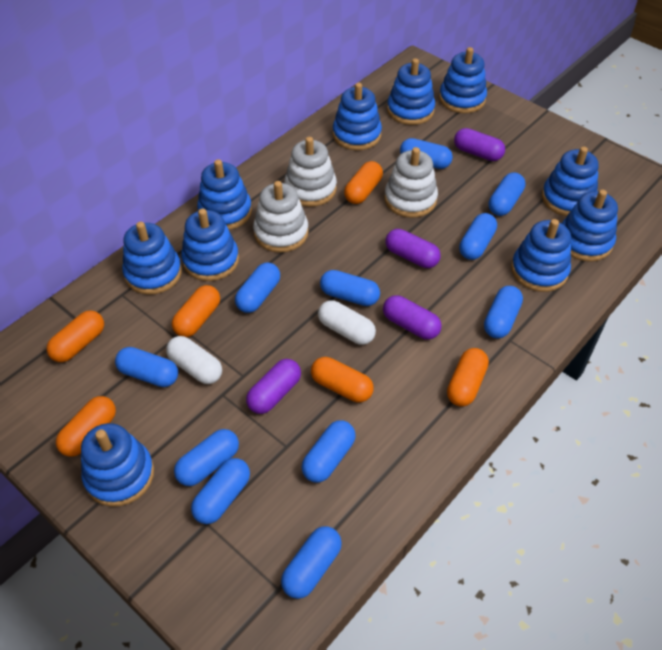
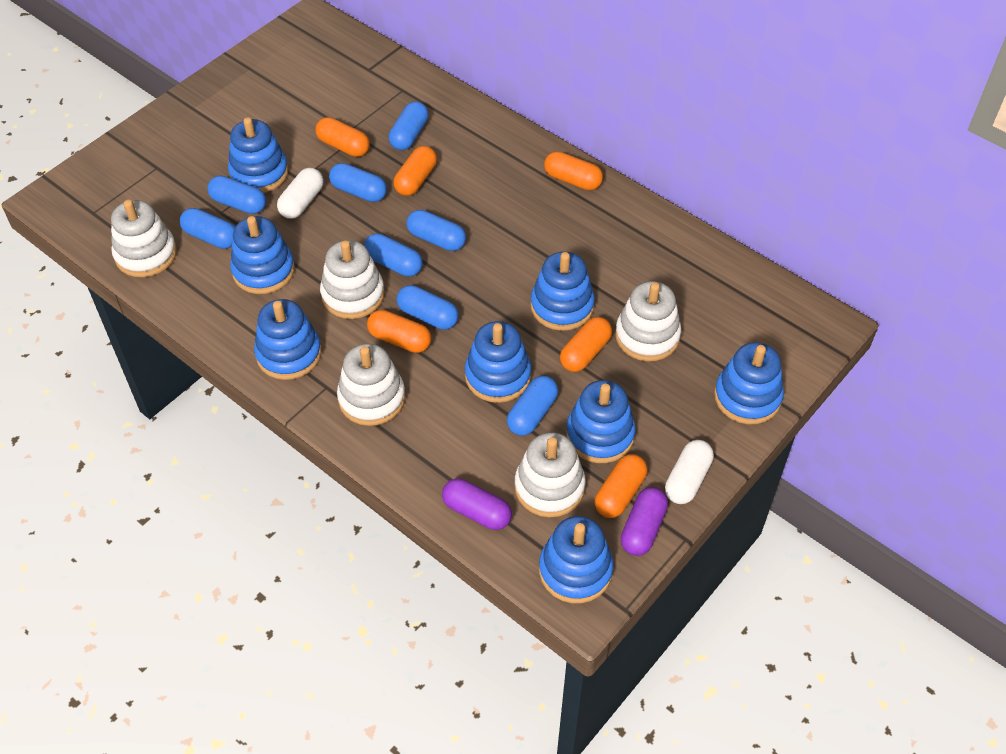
blue capsule: [115,347,178,387] [174,429,239,486] [191,458,250,524] [235,263,280,313] [281,526,342,599] [301,420,356,483] [320,270,380,306] [400,138,453,169] [459,213,497,260] [484,286,523,338] [489,172,526,216] = 11 -> [180,208,235,249] [207,176,266,214] [329,163,387,202] [364,233,423,277] [389,101,429,150] [397,285,459,330] [406,210,466,251] [507,376,558,436] = 8
blue stacking toy: [81,423,154,507] [122,222,182,295] [181,209,239,281] [197,159,252,230] [333,83,382,150] [387,58,435,125] [439,47,487,113] [511,219,571,292] [542,146,599,216] [561,189,618,262] = 10 -> [228,117,289,193] [230,216,295,294] [254,299,321,380] [465,321,531,403] [530,252,595,331] [539,516,613,603] [566,380,636,463] [714,342,784,424] = 8
purple capsule: [246,359,301,414] [383,295,442,340] [385,229,441,268] [454,128,505,161] = 4 -> [442,478,512,530] [621,487,668,556] = 2
white stacking toy: [253,181,309,253] [284,137,337,207] [384,147,438,218] = 3 -> [111,200,177,277] [320,240,385,319] [337,344,405,426] [514,432,586,518] [615,281,681,361] = 5

